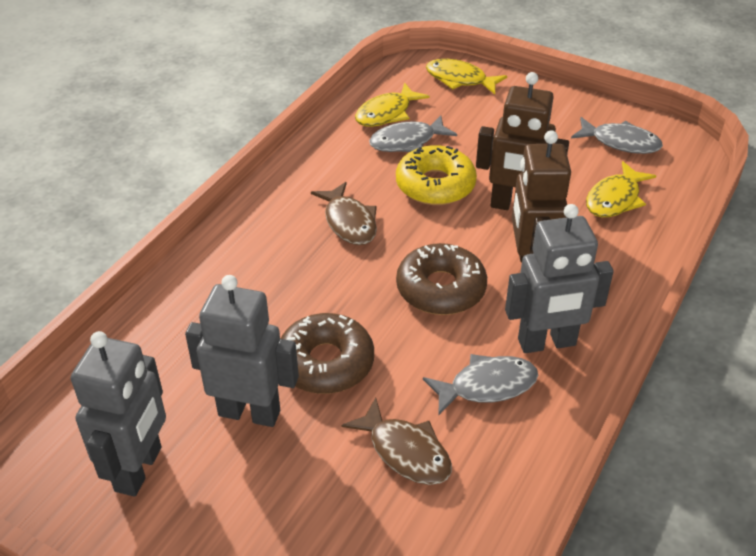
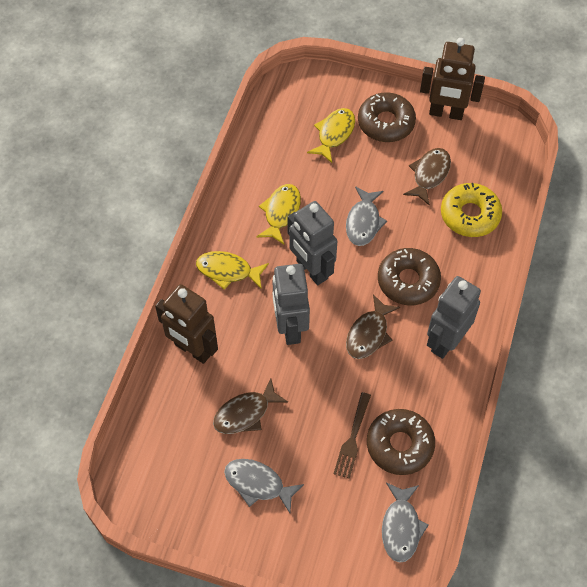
brown donut: [280,313,374,394] [396,243,487,315] = 2 -> [358,92,416,142] [367,409,435,475] [378,248,441,305] = 3
brown fish: [311,182,377,245] [341,398,452,485] = 2 -> [213,378,288,434] [346,294,400,359] [403,148,451,206] = 3
brown fork: none = 0 -> [333,392,371,479] = 1

